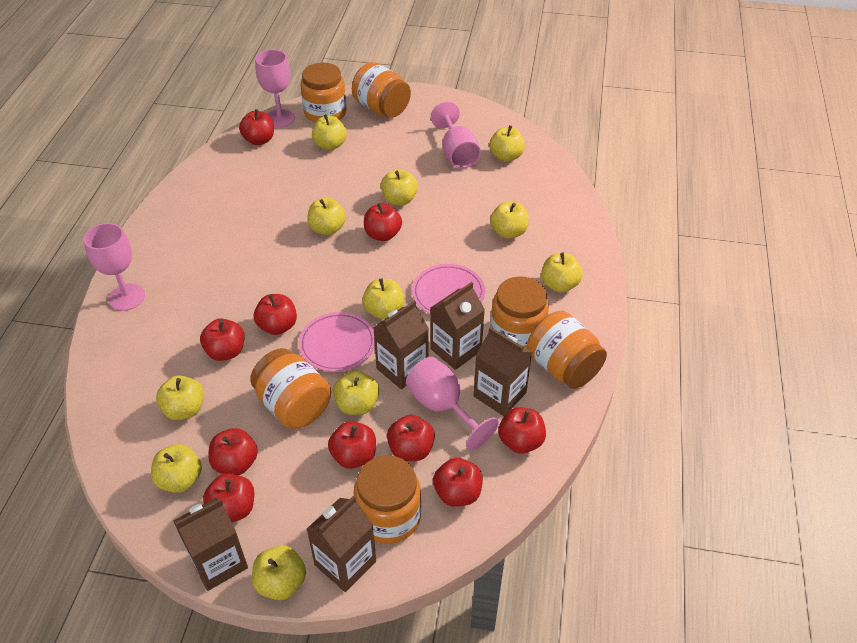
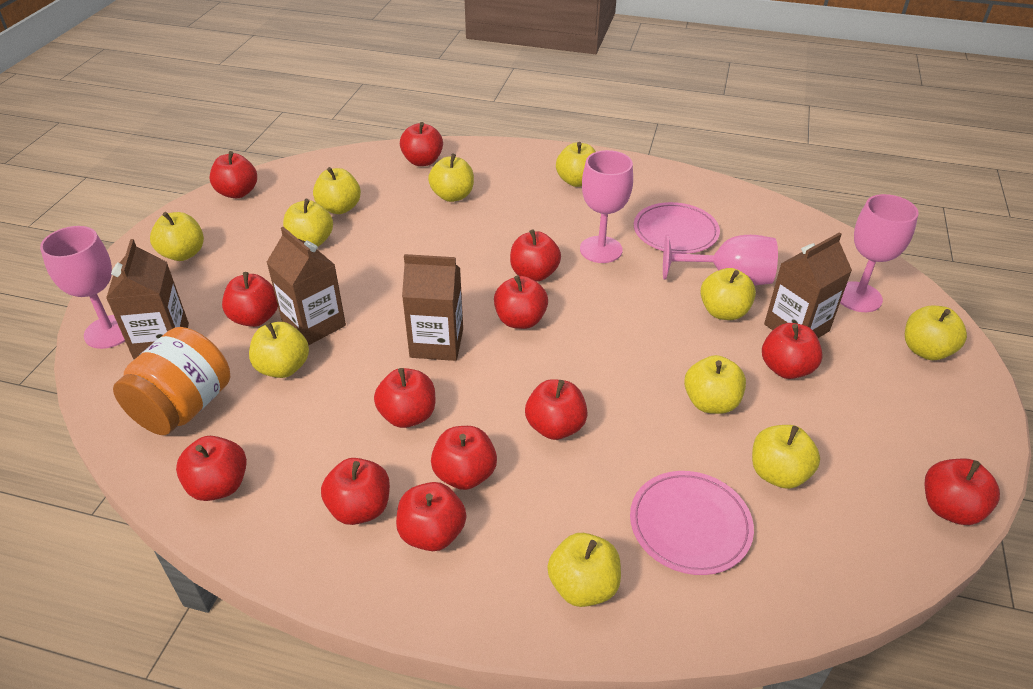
brown carton: [173,498,248,591] [307,495,376,592] [373,300,429,389] [431,282,485,370] [474,327,532,416] = 5 -> [106,239,189,359] [266,227,346,346] [402,254,463,361] [764,233,852,338] = 4
orange jar: [250,348,331,429] [301,62,347,123] [352,62,411,118] [354,455,421,544] [490,276,549,349] [527,311,607,389] = 6 -> [113,327,230,435] = 1
red apple: [200,318,245,361] [203,473,254,522] [208,428,258,475] [239,109,274,145] [254,294,297,335] [328,421,376,469] [364,203,402,241] [387,415,435,461] [433,458,483,507] [498,407,546,454] = 10 -> [176,436,247,501] [210,151,257,198] [222,272,278,327] [321,458,390,525] [374,368,435,428] [396,482,466,551] [400,122,443,166] [431,426,497,490] [494,275,548,329] [510,229,561,282] [525,379,588,440] [762,323,823,379] [924,458,1000,525] = 13

